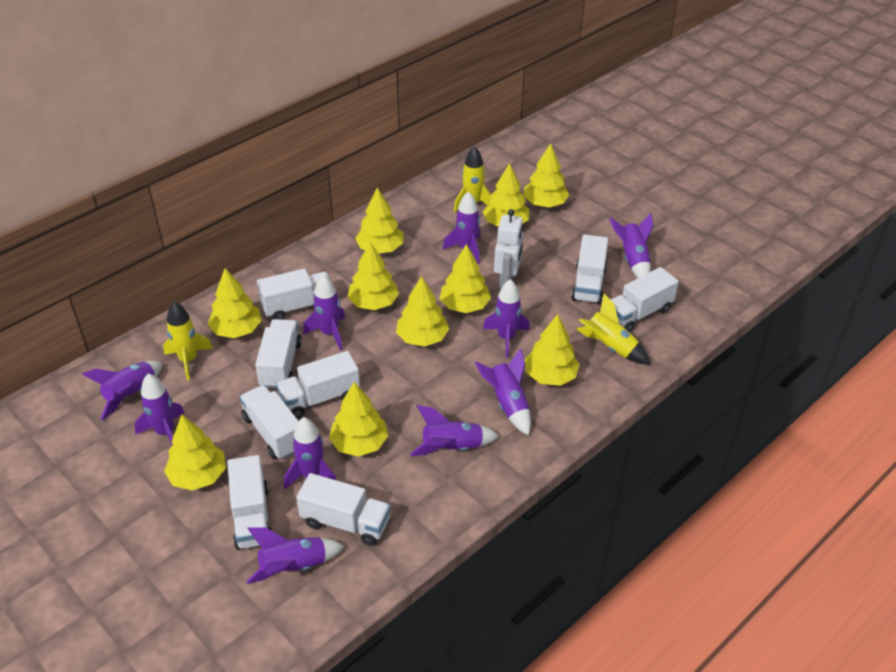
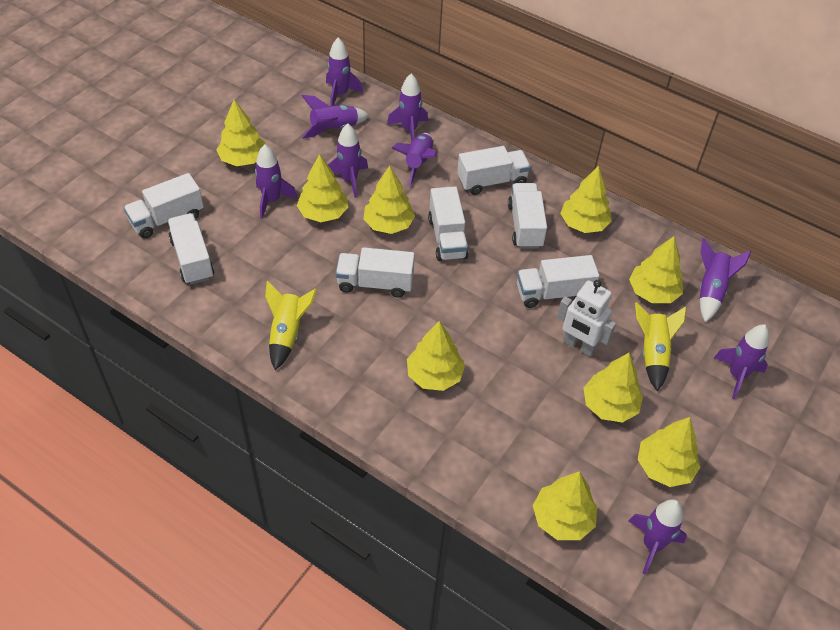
purple rocket: [82,361,163,420] [134,373,185,445] [247,527,345,584] [284,417,336,489] [303,274,345,351] [410,405,499,456] [443,191,481,264] [475,348,531,436] [483,279,530,358] [609,213,653,278] = 10 -> [255,144,298,219] [301,95,370,139] [326,38,363,106] [328,123,368,198] [387,74,428,142] [392,133,437,187] [628,499,687,574] [699,238,751,322] [714,325,769,399] = 9
white truck: [227,455,272,550] [239,385,299,460] [255,319,302,389] [257,268,332,320] [276,351,360,418] [296,473,391,546] [571,234,608,304] [611,267,679,332] = 8 -> [124,173,204,238] [168,213,214,285] [336,247,415,298] [428,186,469,261] [457,146,531,195] [508,183,547,249] [517,255,599,308] = 7
yellow rocket: [163,301,213,381] [454,146,491,212] [576,294,650,364] = 3 -> [265,281,317,370] [635,302,687,391] = 2
yellow tree: [164,415,226,491] [208,268,262,338] [329,382,388,457] [348,242,399,310] [355,188,403,253] [396,276,449,347] [439,244,491,313] [483,163,529,227] [524,143,570,208] [524,314,580,386] = 10 -> [216,100,265,166] [297,154,348,222] [363,166,415,234] [407,321,465,391] [533,471,597,540] [560,166,612,233] [583,353,643,422] [629,236,683,303] [638,417,700,487] = 9

